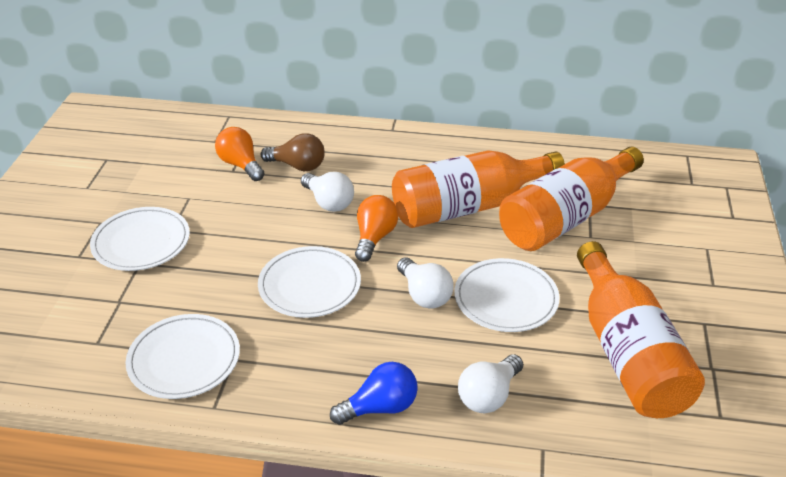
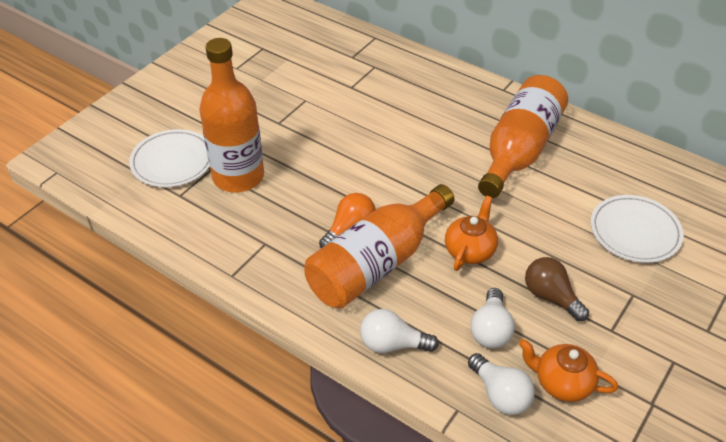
blue light bulb: [330,362,418,425] = 1 -> none = 0
orange light bulb: [215,127,265,181] [355,195,398,262] = 2 -> [319,193,376,248] = 1
orange teapot: none = 0 -> [445,196,498,271] [519,339,618,402] = 2
white plate: [90,207,190,271] [125,314,240,399] [258,246,361,318] [454,258,560,332] = 4 -> [129,129,210,187] [591,195,684,263] = 2

